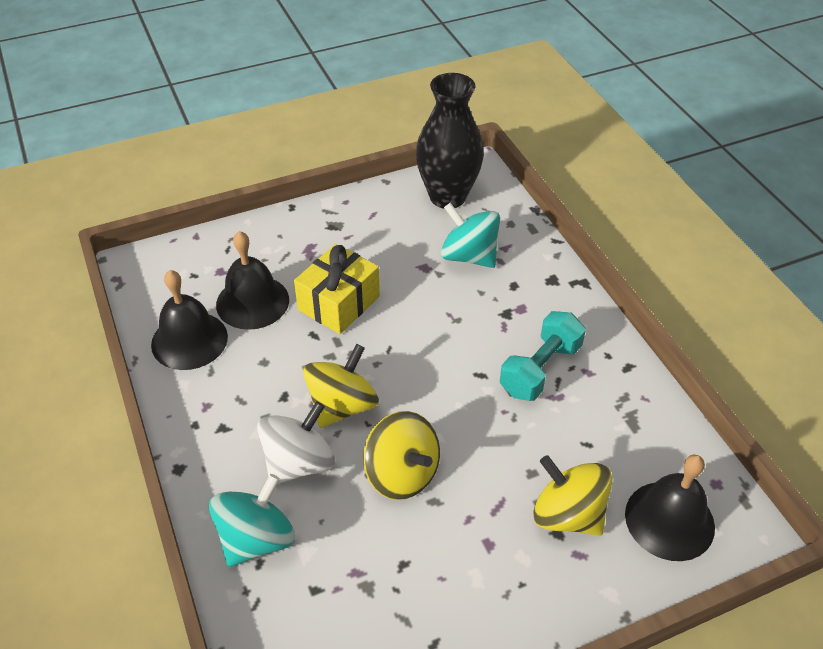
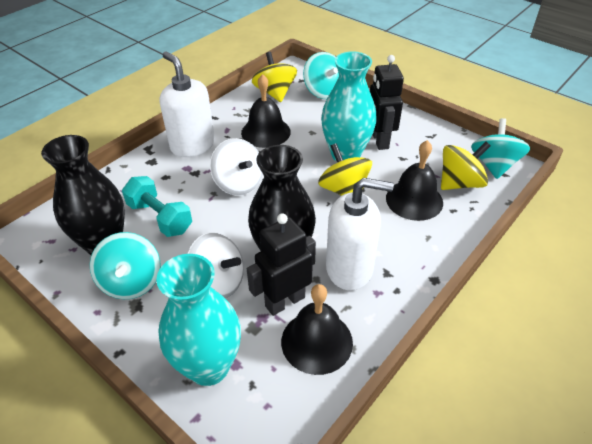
black robot: none = 0 -> [247,213,316,316] [370,55,404,150] = 2
black vase: [416,73,484,209] = 1 -> [41,135,125,255] [248,145,316,251] = 2
turquoise spinning top: [209,474,295,567] [441,203,500,268] = 2 -> [90,232,161,299] [303,52,339,99] [471,118,530,179] = 3
turquoise vase: none = 0 -> [156,254,241,386] [321,51,377,162] = 2
white soap dispenser: none = 0 -> [160,52,215,157] [326,178,394,290] = 2
white spinning top: [257,401,335,484] = 1 -> [187,233,244,299] [210,138,263,196] = 2
yellow gift: [294,244,380,334] = 1 -> none = 0

